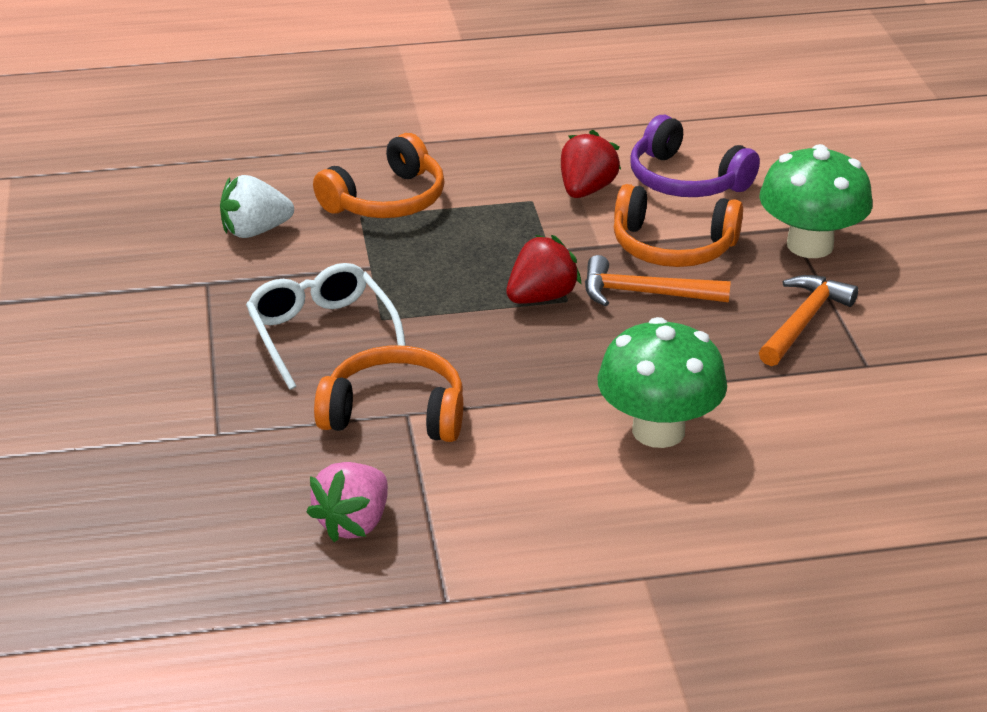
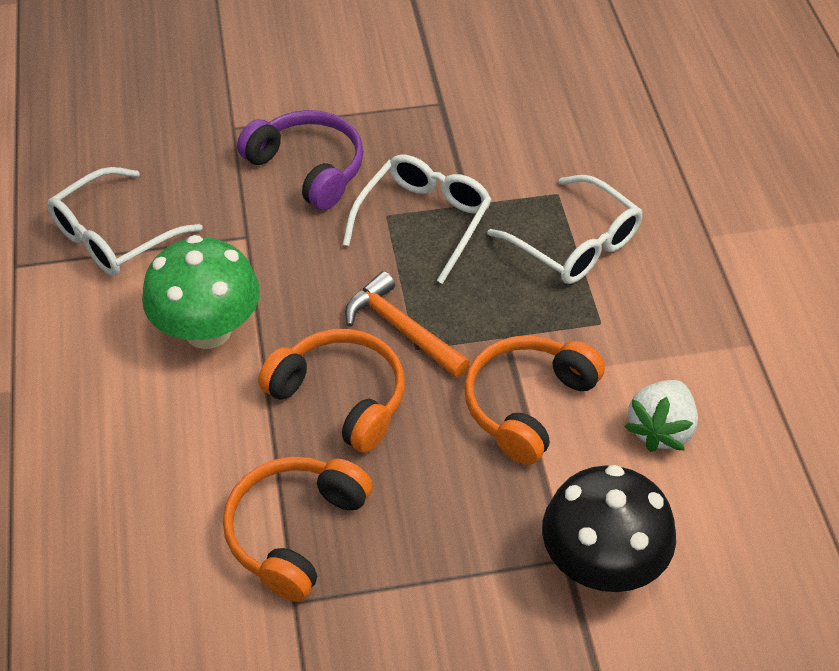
black mushroom: none = 0 -> [542,465,676,592] = 1
green mushroom: [597,317,727,448] [759,144,873,258] = 2 -> [142,235,260,349] = 1
orange hammer: [585,255,731,306] [759,275,858,366] = 2 -> [345,271,470,378] = 1
pink strawberry: [306,462,388,542] = 1 -> none = 0
red strawberry: [506,235,582,304] [561,130,621,198] = 2 -> none = 0
white glasses: [246,263,406,390] = 1 -> [47,167,203,276] [343,155,492,284] [487,175,643,284] = 3

